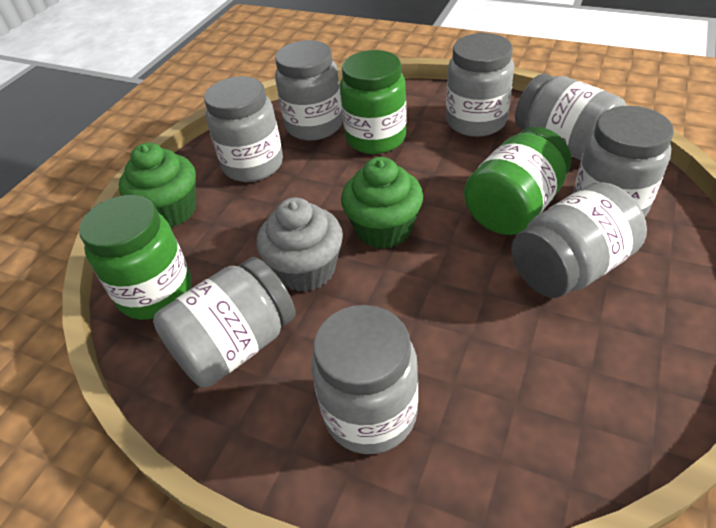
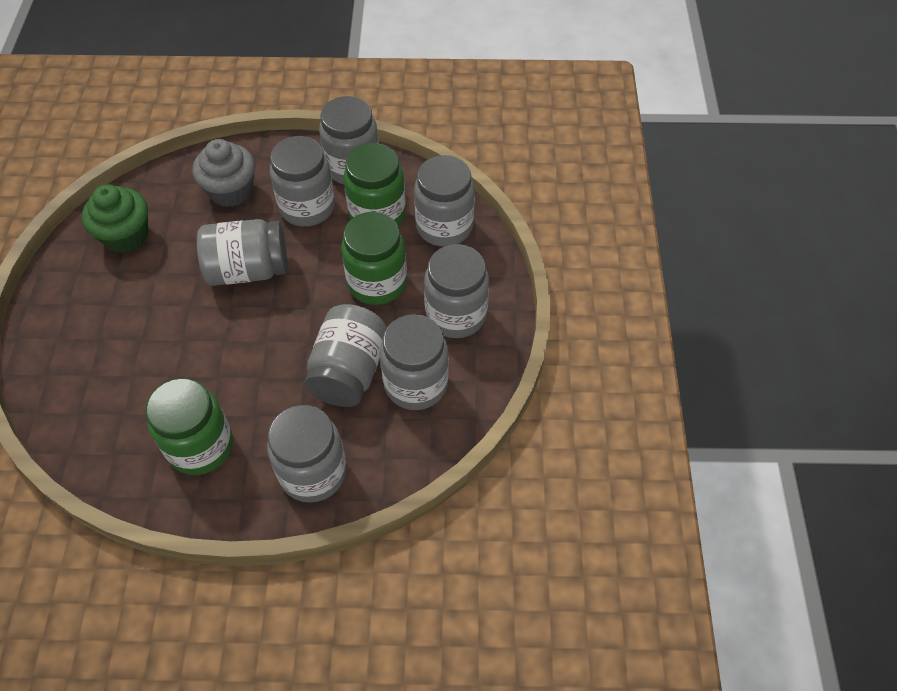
green cupcake: [119,143,196,227] [341,157,423,249] = 2 -> [82,184,148,253] = 1

